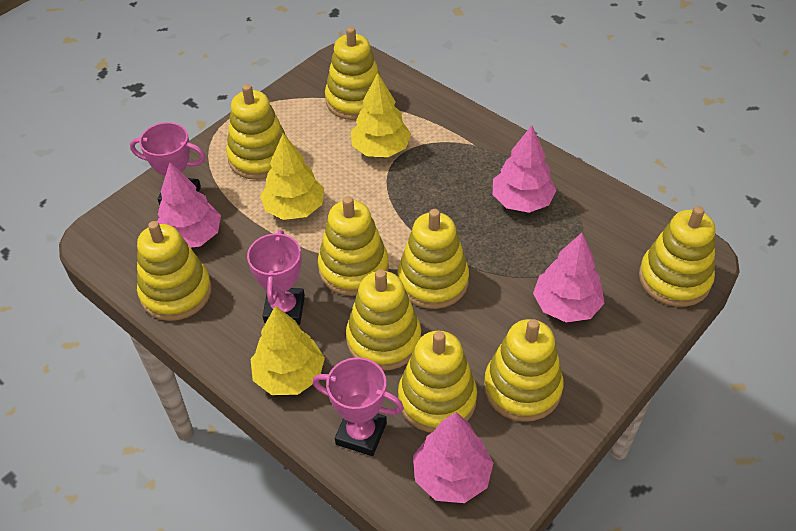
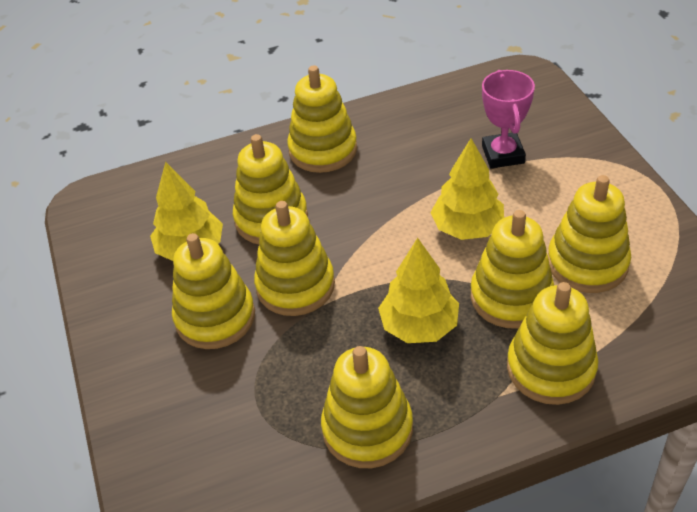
pink tree: [157,162,221,248] [413,412,493,503] [492,125,557,213] [533,233,605,323] = 4 -> none = 0
pink trophy: [130,122,206,205] [247,230,305,325] [312,357,404,456] = 3 -> [482,70,535,168] = 1
yellow stacking toy: [137,221,212,321] [226,84,287,180] [318,196,389,296] [325,27,381,120] [346,269,421,371] [397,209,469,309] [398,331,477,433] [484,319,564,422] [639,206,715,307] = 9 -> [172,233,255,349] [233,134,308,244] [254,201,335,316] [287,66,357,173] [321,346,413,468] [471,210,554,329] [507,282,598,405] [548,175,631,293] = 8

